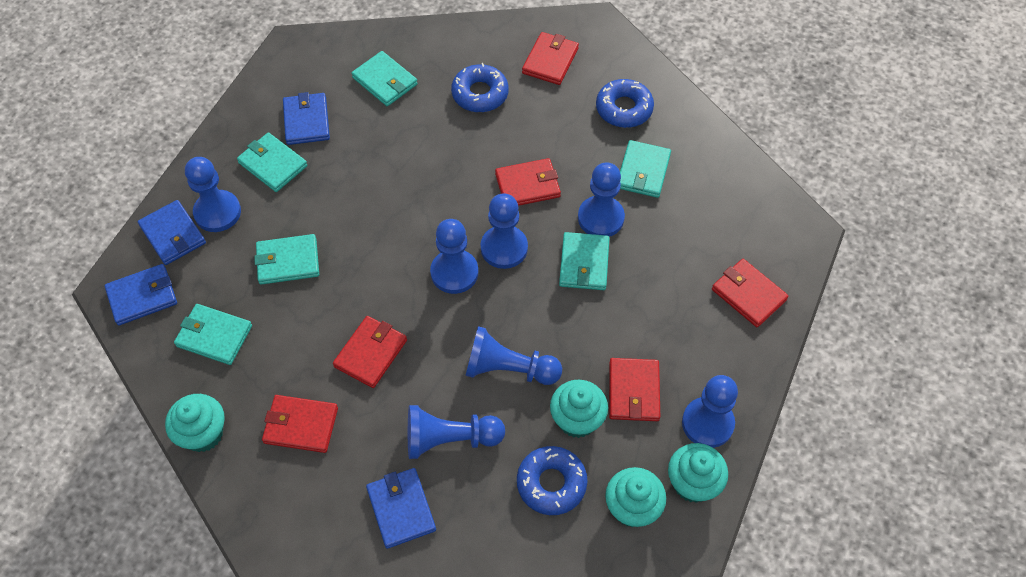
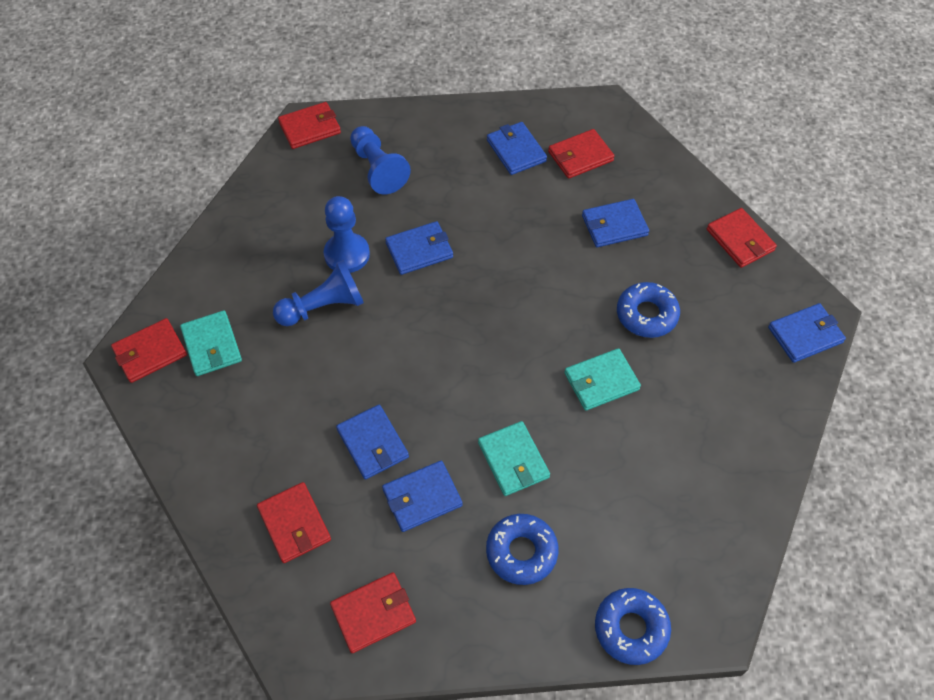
blue pawn: [185,157,241,232] [408,405,505,459] [430,219,478,294] [465,326,562,385] [481,193,528,269] [578,162,625,237] [682,375,738,448] = 7 -> [273,260,364,326] [324,196,370,273] [350,126,411,194] = 3
blue wallet: [105,264,177,326] [138,200,206,265] [283,92,330,145] [366,468,436,549] = 4 -> [336,405,409,480] [382,461,463,532] [385,221,453,275] [487,122,547,175] [582,199,649,247] [768,303,846,363] = 6
turquoise cupcake: [165,394,225,452] [550,380,608,438] [605,467,666,527] [668,443,728,503] = 4 -> none = 0
turquoise wallet: [174,304,252,365] [237,132,308,192] [254,234,319,285] [351,51,418,106] [559,232,610,290] [620,140,671,198] = 6 -> [180,310,242,376] [478,421,550,496] [564,348,641,411] = 3

